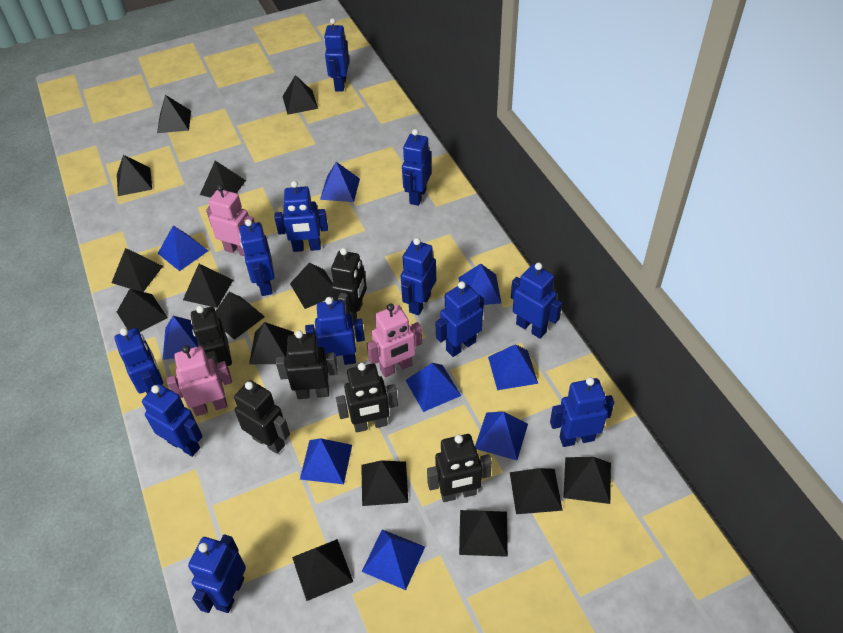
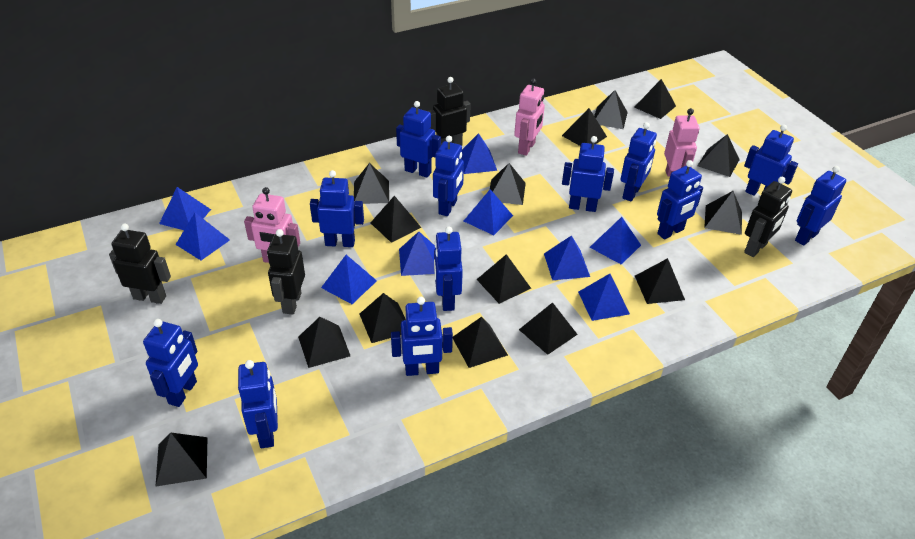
black robot: [191,306,232,380] [234,380,290,454] [276,330,338,399] [331,248,367,325] [336,363,398,433] [427,434,492,502] = 6 -> [109,224,171,304] [267,229,305,314] [428,77,471,146] [744,177,792,257] = 4

